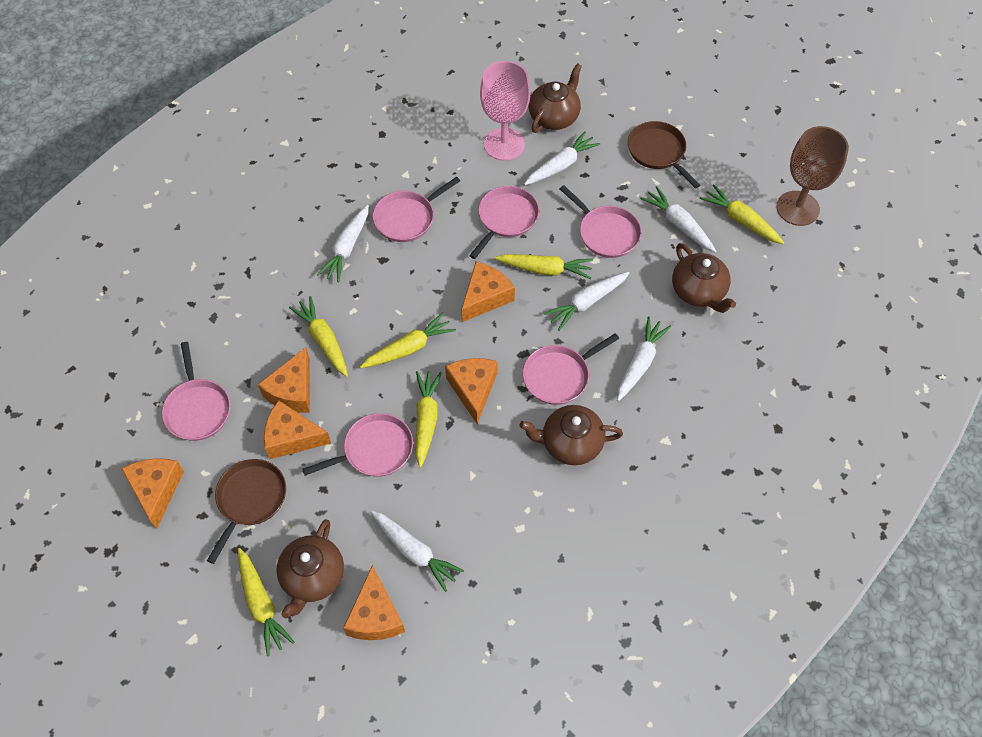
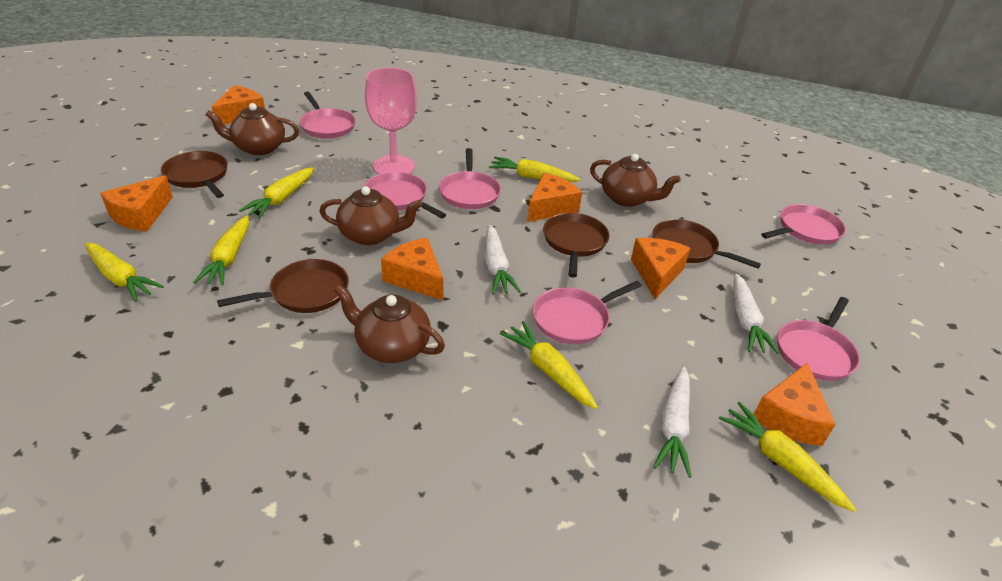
brown goblet: [776,126,849,226] = 1 -> none = 0
brown pan: [207,459,286,564] [628,121,700,189] = 2 -> [161,151,228,198] [217,259,349,313] [543,213,609,278] [652,219,761,268] = 4
white carrot: [317,205,369,282] [371,511,464,592] [524,131,600,185] [544,272,629,331] [617,316,671,401] [640,186,716,252] = 6 -> [485,225,521,295] [653,366,692,478] [734,273,779,354] = 3

